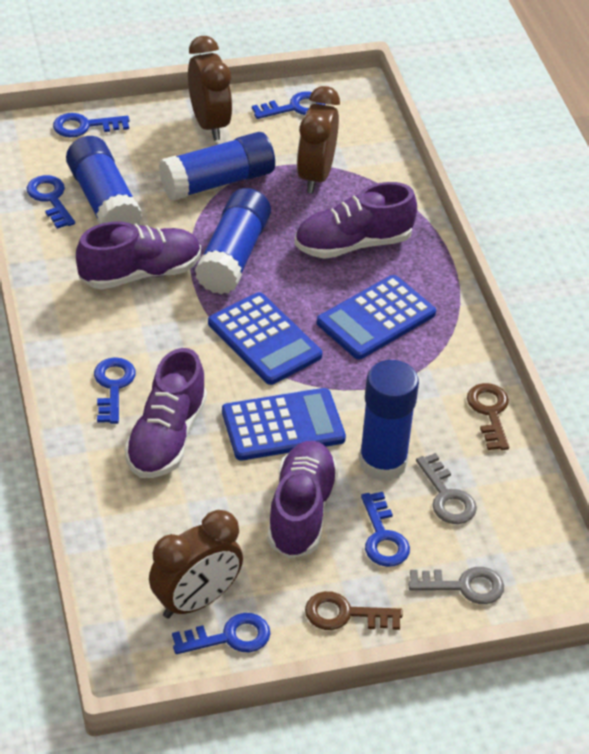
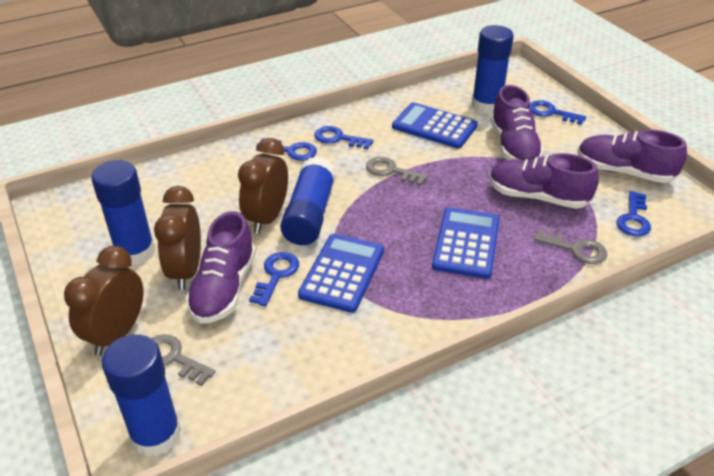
blue key: [27,175,75,229] [53,113,129,137] [94,357,136,424] [172,613,270,654] [252,92,325,119] [361,492,410,567] = 6 -> [249,252,299,306] [256,138,317,161] [314,126,374,149] [530,100,586,125] [617,191,651,237] = 5
brown key: [305,591,403,630] [467,383,509,450] = 2 -> none = 0
grey key: [408,567,504,604] [416,453,477,524] = 2 -> [151,334,215,386] [366,157,428,186] [534,229,607,264] = 3

